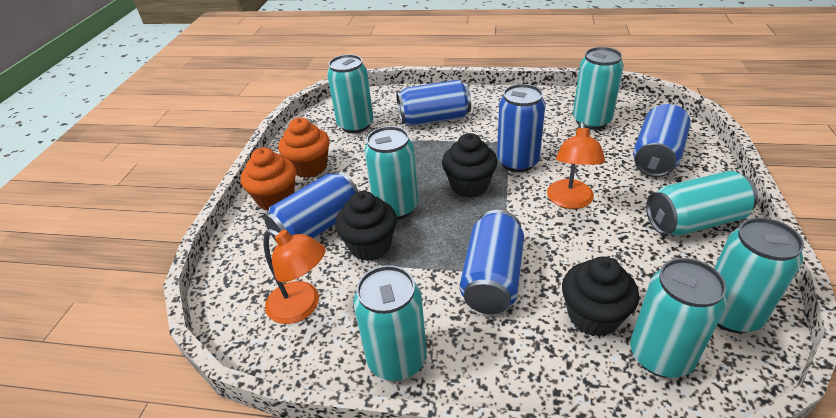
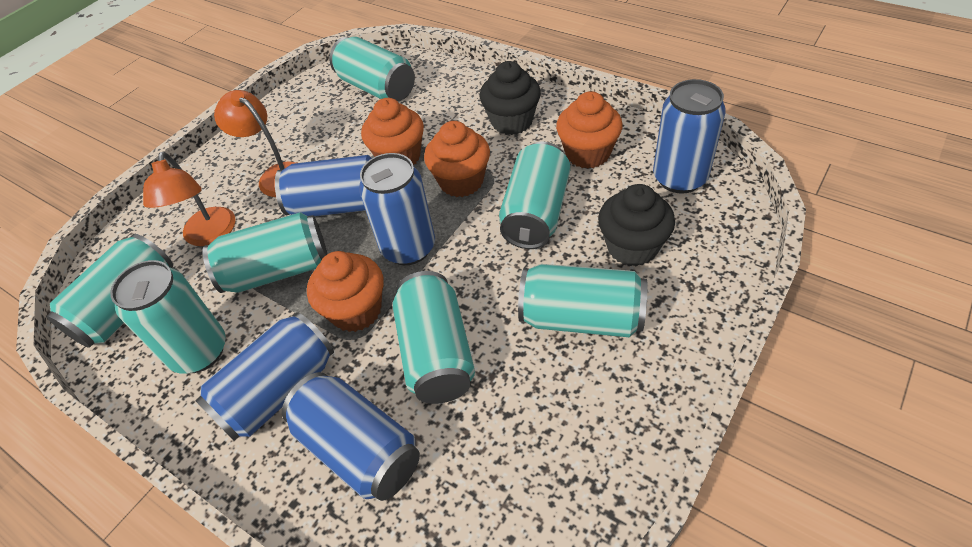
black cupcake: [335,191,397,261] [442,133,498,198] [562,256,639,337] = 3 -> [480,61,541,135] [598,184,675,266] = 2
orange cupcake: [241,148,296,211] [278,118,330,178] = 2 -> [307,251,384,332] [361,98,424,165] [424,121,490,197] [556,91,623,169] = 4

